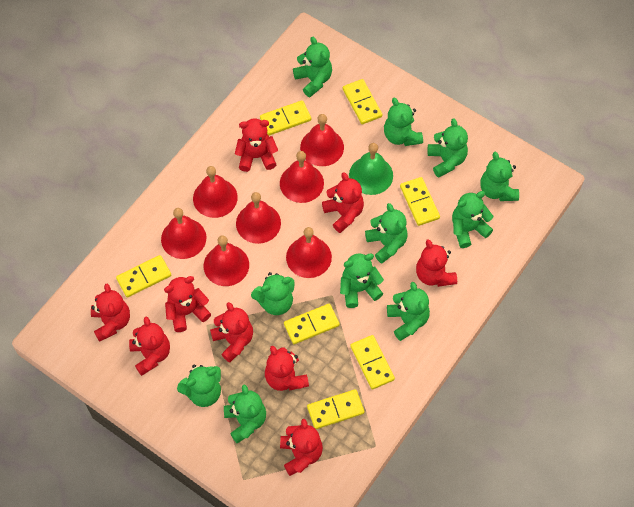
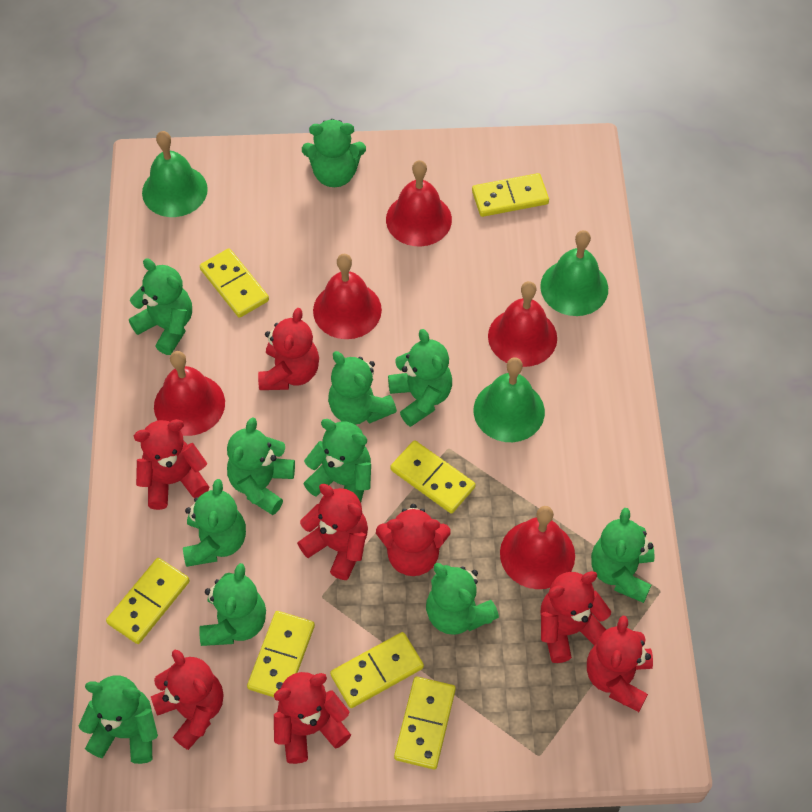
green bell: [349,143,393,195] = 1 -> [142,131,208,217] [474,357,545,442] [540,230,608,316] = 3
red bell: [161,208,206,259] [193,166,238,218] [204,235,249,286] [236,192,281,244] [280,151,324,203] [286,227,332,278] [300,114,344,166] = 7 -> [154,351,225,436] [313,254,382,339] [386,160,452,246] [488,281,557,367] [500,506,575,589] = 5
red teddy bear: [91,284,130,342] [129,317,170,376] [164,276,211,332] [210,302,253,363] [235,118,278,172] [265,346,309,391] [280,419,323,476] [322,172,364,233] [416,239,457,287] = 9 -> [133,419,209,510] [151,650,223,750] [258,308,319,390] [274,672,351,764] [297,484,368,580] [376,504,451,576] [541,571,611,663] [587,616,653,712] = 8

